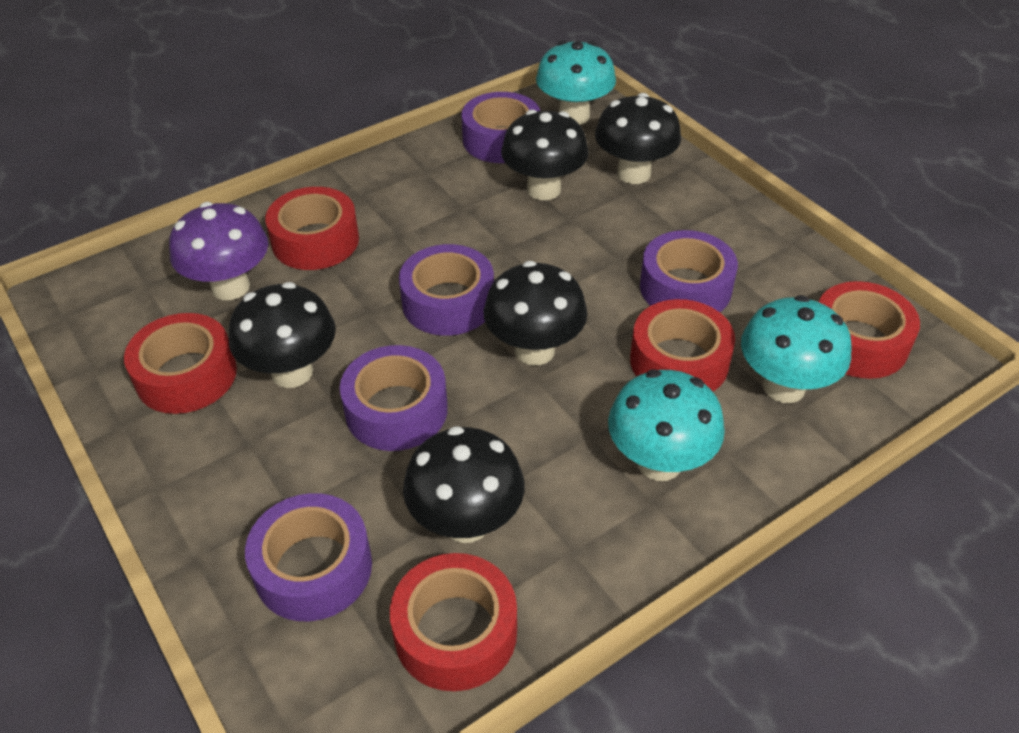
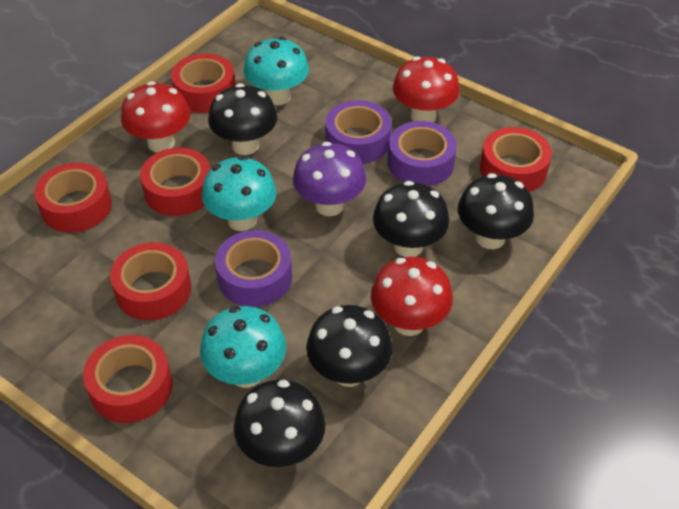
purple tape: [245,493,372,621] [340,345,448,451] [399,244,494,336] [461,92,540,163] [640,230,738,312] = 5 -> [215,230,292,307] [325,100,391,164] [388,121,457,186] = 3
red mushroom: none = 0 -> [121,81,191,153] [370,257,453,336] [393,56,460,122] = 3
red tape: [124,313,237,414] [265,187,359,270] [390,553,517,691] [630,299,735,391] [819,281,920,379] = 5 -> [34,163,112,233] [83,335,172,423] [110,242,191,321] [140,148,211,216] [171,53,236,113] [480,127,552,192] = 6

